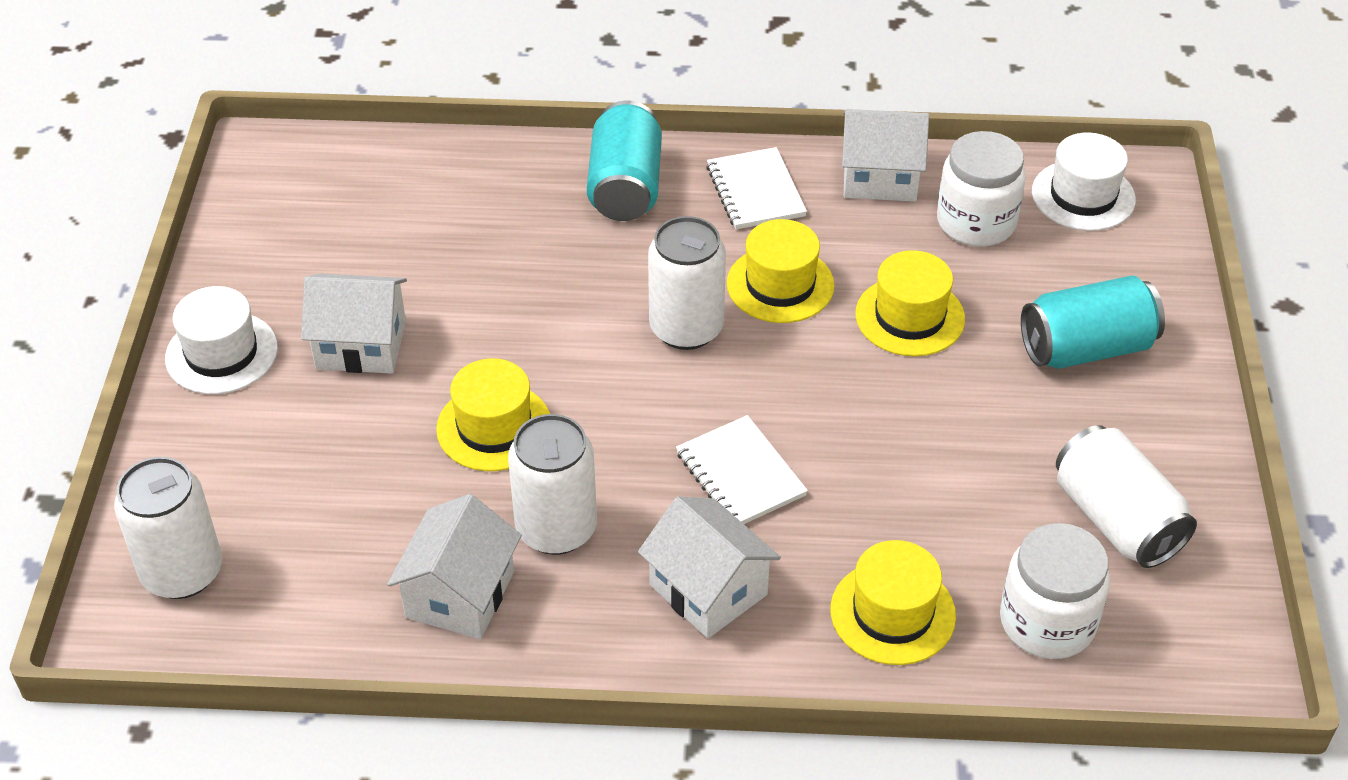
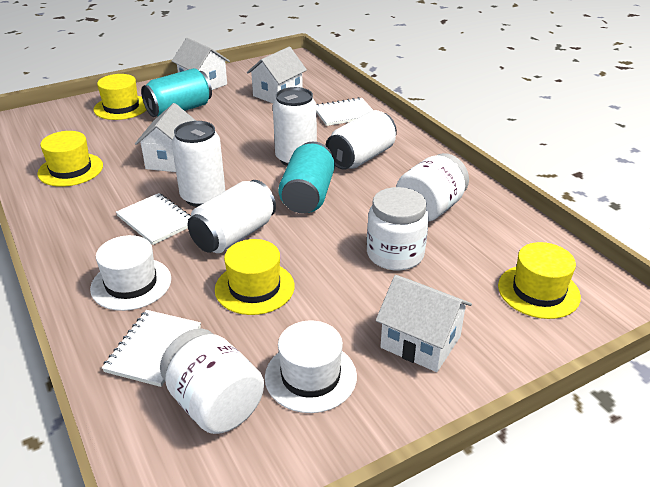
white jar: [937,131,1026,247] [1000,523,1110,659] = 2 -> [160,328,264,434] [367,187,429,271] [396,153,469,222] = 3
white notebook: [676,415,808,524] [706,147,807,229] = 2 -> [102,310,201,387] [116,193,191,245] [316,97,373,126] = 3

